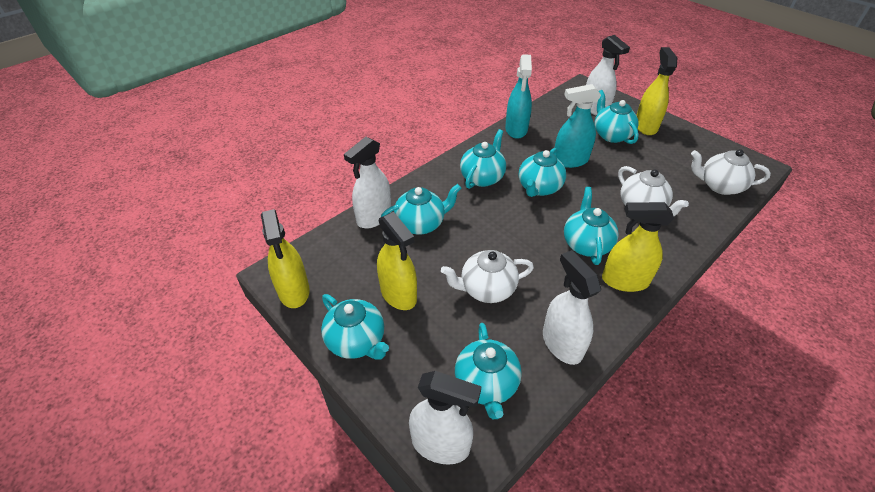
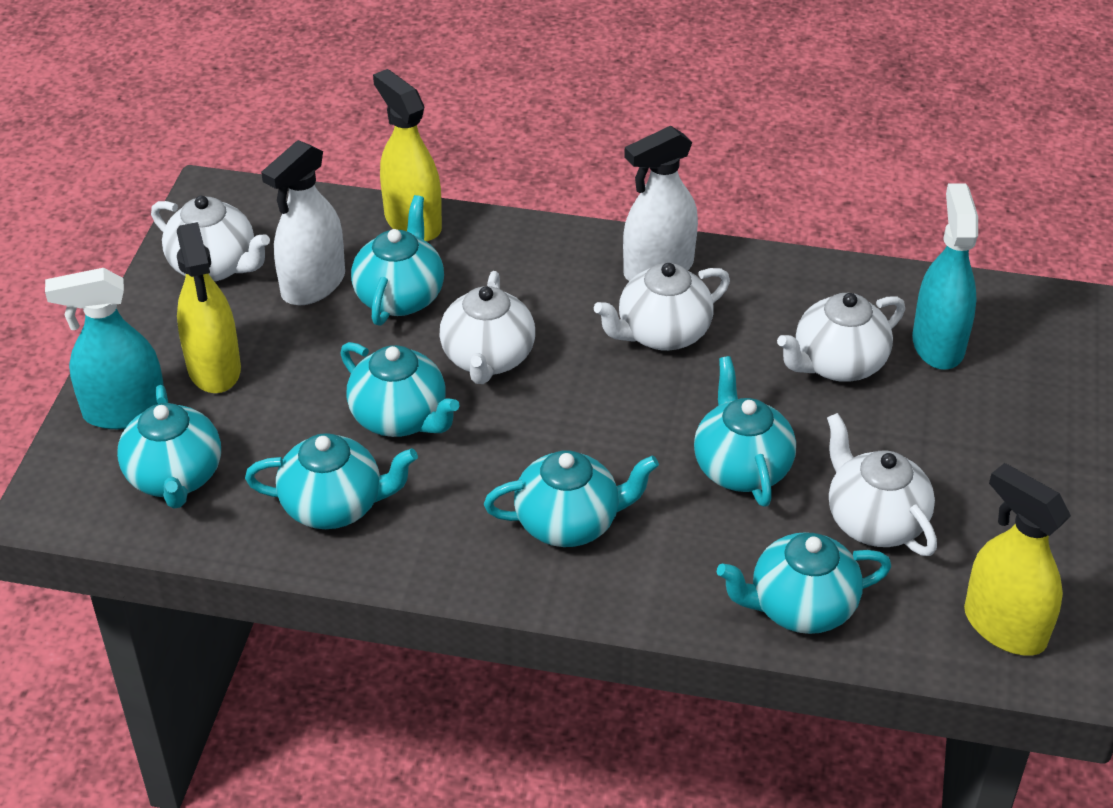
white spray bottle: [344,137,391,229] [409,371,482,465] [543,250,601,365] [586,35,630,116] = 4 -> [261,140,345,305] [623,126,698,281] = 2
white teapot: [441,250,534,303] [618,166,689,216] [691,149,771,195] = 3 -> [151,196,270,281] [440,271,535,384] [594,263,730,351] [777,293,905,382] [827,413,937,556] = 5
yellow spray bottle: [261,209,310,308] [377,212,417,310] [602,202,674,292] [636,47,677,135] = 4 -> [177,222,241,393] [373,69,442,242] [964,463,1071,656] = 3

